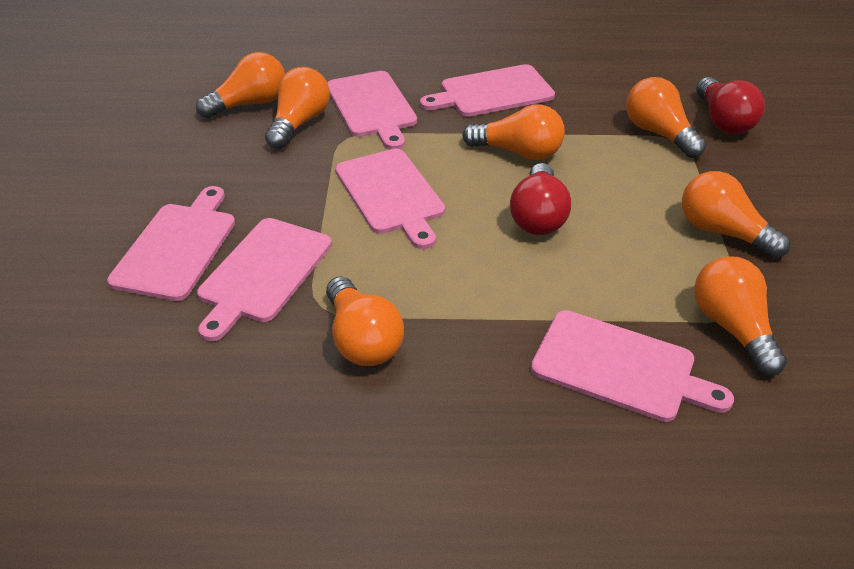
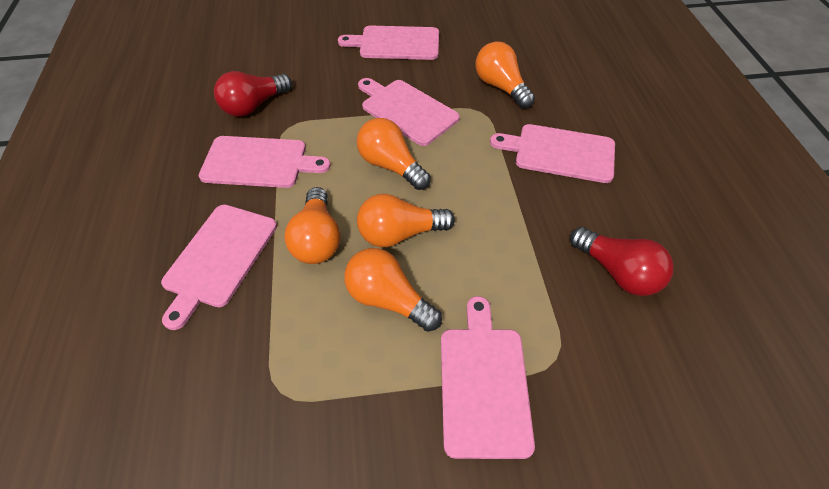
orange light bulb: [196,52,285,118] [265,67,330,149] [326,276,404,366] [462,104,565,160] [626,77,706,158] [682,171,790,258] [694,256,787,376] = 7 -> [284,187,340,264] [344,248,442,332] [357,118,431,190] [357,194,455,247] [476,41,535,108] = 5

